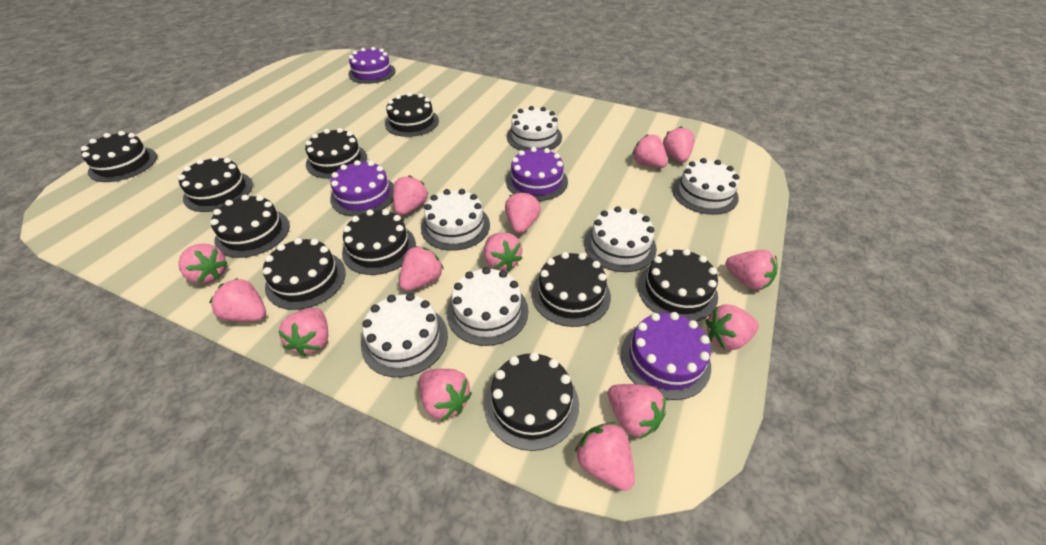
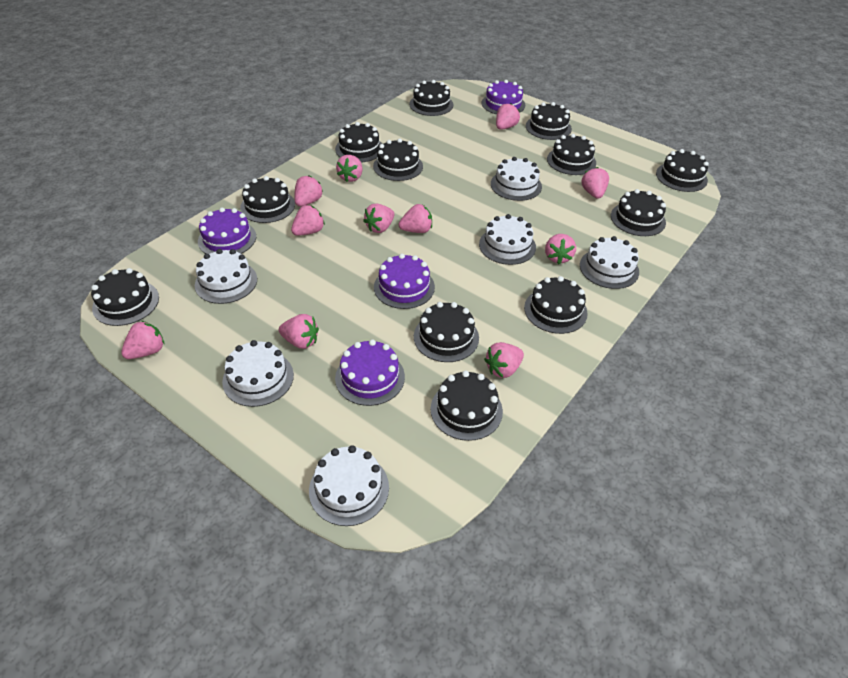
black cake: [81,131,157,182] [178,156,253,212] [210,195,290,258] [263,238,346,310] [305,128,367,179] [342,209,416,275] [385,92,439,137] [484,352,579,451] [532,252,611,327] [638,249,718,321] = 10 -> [91,268,159,326] [240,176,295,223] [335,122,382,162] [373,139,423,181] [409,80,453,116] [414,302,479,362] [430,370,503,441] [524,276,588,334] [526,102,572,140] [547,134,596,175] [611,189,666,236] [656,149,709,192] = 12
pink strawberry: [178,243,228,284] [209,278,266,322] [278,308,328,356] [393,176,428,215] [399,246,444,291] [419,369,472,421] [484,233,523,271] [505,191,541,234] [575,422,635,491] [608,384,666,439] [632,134,668,168] [663,126,695,162] [705,304,759,351] [725,250,778,290] = 14 -> [121,321,164,359] [279,314,319,349] [291,205,325,236] [294,175,323,207] [336,155,363,182] [363,204,394,233] [399,204,432,233] [484,342,524,378] [496,103,520,130] [545,234,576,264] [581,167,609,199] = 11

